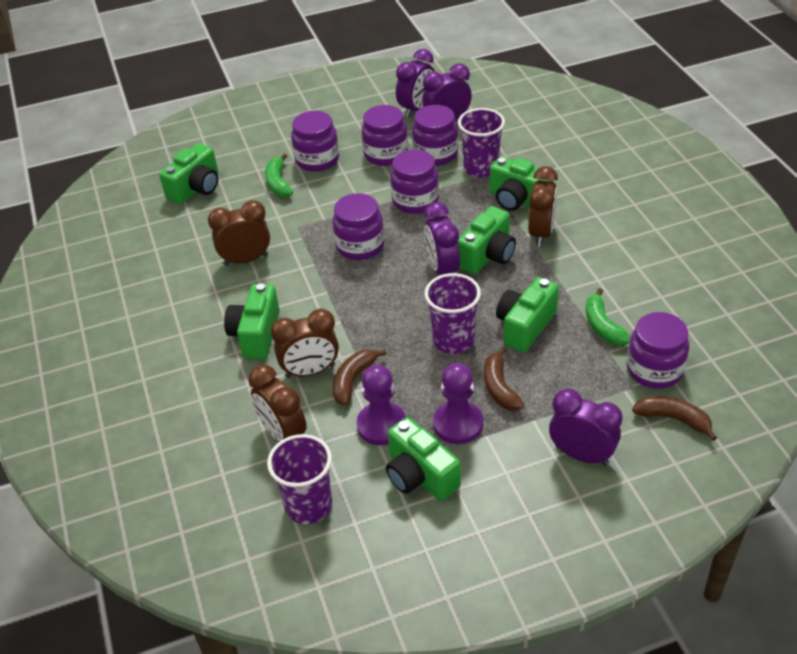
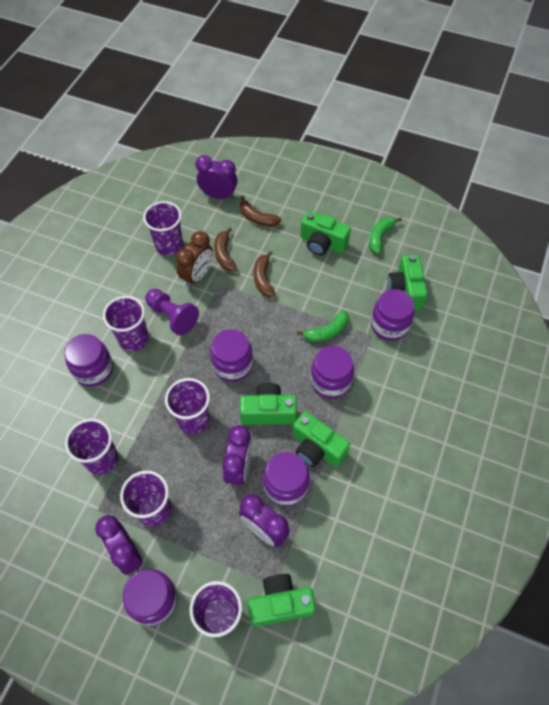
brown clock: [208,200,270,266] [248,365,307,442] [271,309,339,378] [528,166,558,247] = 4 -> [176,231,213,287] = 1
green camera: [159,143,218,204] [224,283,280,359] [386,417,461,501] [458,206,516,274] [489,156,554,211] [496,277,559,353] = 6 -> [240,383,297,425] [248,574,316,627] [293,411,350,467] [300,211,351,255] [387,255,428,310] = 5
purple cup: [267,434,332,524] [425,273,481,354] [458,108,505,178] = 3 -> [65,419,118,475] [103,296,149,351] [120,471,171,527] [143,201,183,256] [165,378,210,434] [190,581,242,637] = 6
purple pawn: [357,365,406,445] [433,363,483,444] = 2 -> [145,289,199,335] = 1

